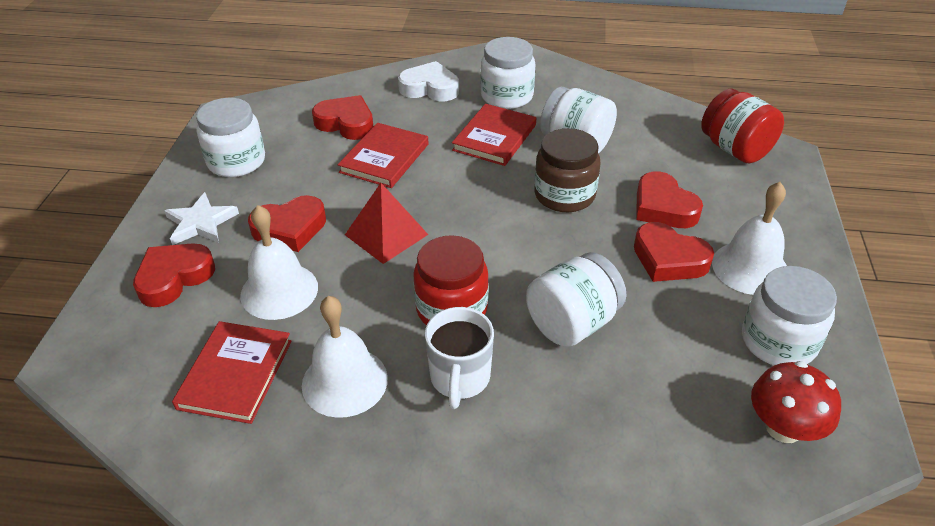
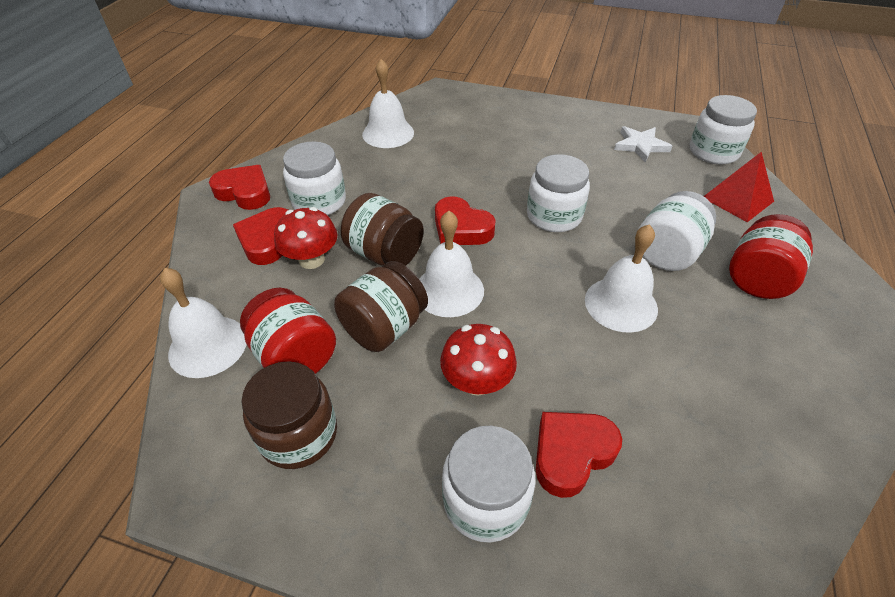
brown jar: [534,128,601,212] = 1 -> [241,361,337,469] [334,261,428,352] [341,193,424,266] = 3
red book: [172,321,292,424] [338,123,429,188] [452,104,536,166] = 3 -> none = 0
red heart: [133,243,215,307] [248,195,326,252] [312,95,373,140] [634,222,714,282] [636,171,703,228] = 5 -> [209,165,270,210] [233,207,288,265] [435,196,496,245] [536,412,622,498] = 4
red mushroom: [751,361,841,443] = 1 -> [274,207,337,269] [440,324,517,396] = 2
white bell: [240,205,318,320] [302,296,388,418] [712,182,787,295] = 3 -> [160,268,246,378] [362,59,414,148] [419,211,484,317] [585,224,658,333] = 4
white heart: [398,61,459,101] = 1 -> none = 0
white mug: [425,307,494,409] = 1 -> none = 0

